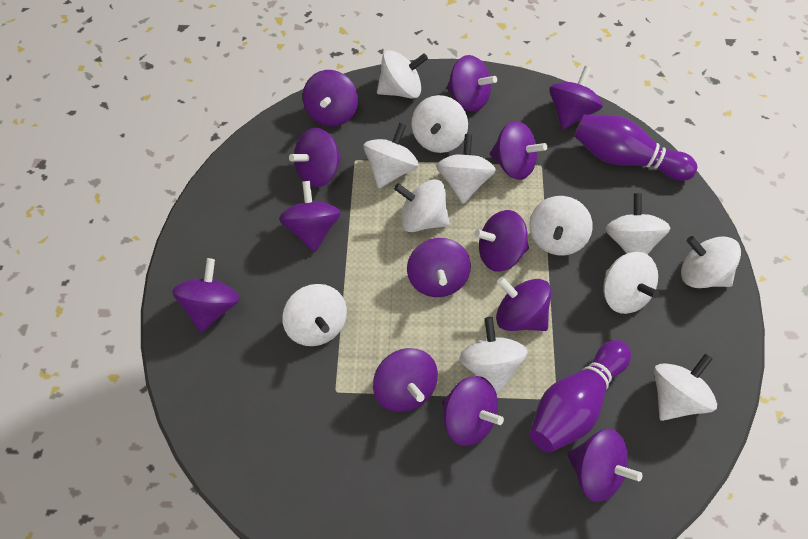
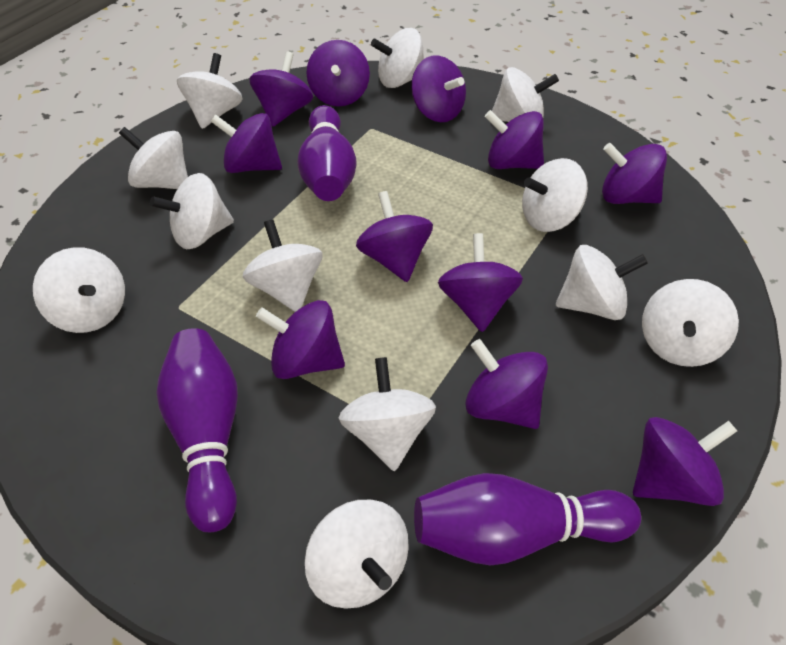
purple bowling pin: [530,340,631,453] [574,115,697,181] = 2 -> [157,328,238,532] [297,105,357,201] [414,473,641,566] = 3
purple spinning top: [172,258,239,333] [279,181,341,253] [289,128,341,187] [303,70,358,126] [373,348,438,412] [407,238,471,297] [442,376,504,446] [447,55,497,112] [474,210,529,272] [490,121,547,180] [496,277,551,331] [549,66,603,130] [567,429,642,502] = 13 -> [211,113,282,173] [249,52,313,127] [256,300,345,379] [306,40,370,107] [356,191,433,282] [411,55,466,122] [438,233,523,332] [465,339,548,429] [484,110,544,169] [602,143,667,204] [633,417,737,506] = 11

